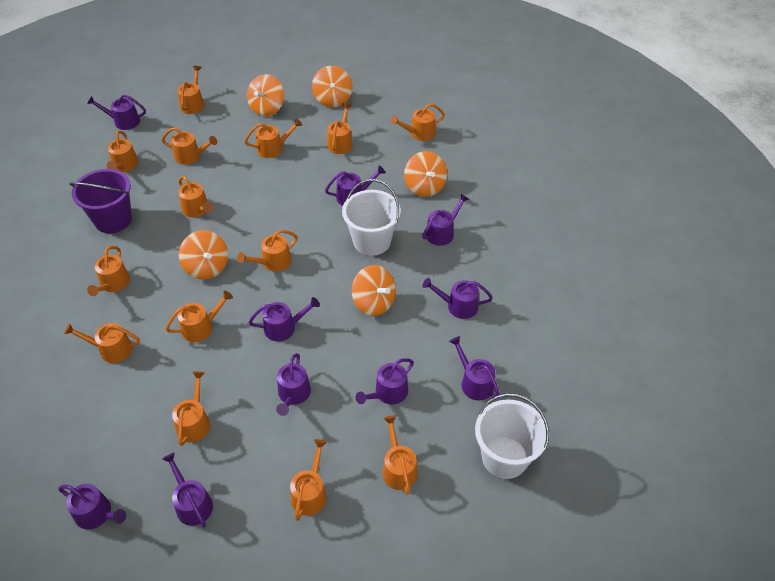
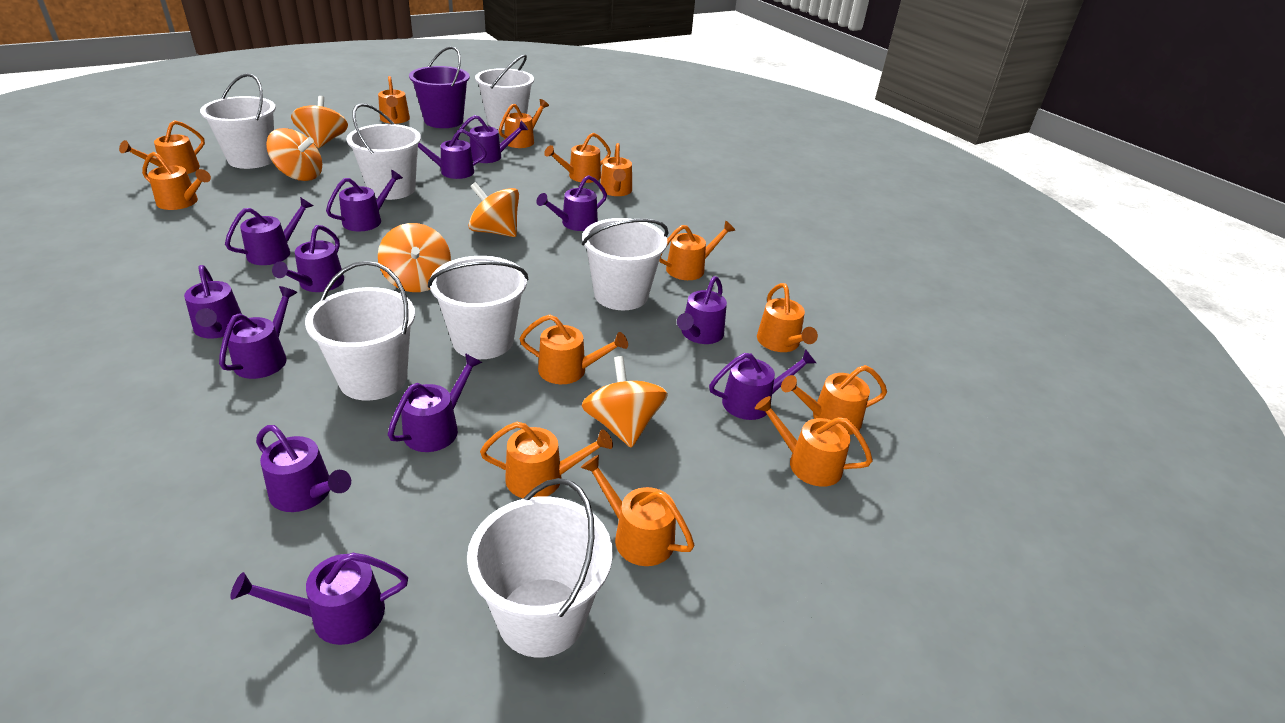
orange watering can: [64,323,140,363] [87,246,130,296] [107,131,139,172] [162,127,217,165] [166,290,233,342] [172,371,210,446] [177,66,204,114] [178,176,213,217] [237,230,298,271] [244,118,302,158] [290,439,327,521] [327,103,353,154] [382,416,418,495] [391,103,445,141] = 14 -> [119,120,205,174] [142,152,211,210] [378,76,410,124] [480,422,613,498] [499,99,549,148] [519,315,628,384] [544,133,611,183] [580,455,694,566] [600,143,632,196] [659,220,735,280] [755,396,873,487] [757,283,818,352] [781,365,887,435] = 13
purple watering can: [58,484,126,529] [87,94,146,130] [162,452,213,528] [249,297,320,341] [276,353,311,416] [325,166,386,206] [356,358,414,404] [422,194,469,246] [422,278,493,319] [449,336,500,400] = 10 -> [184,265,242,338] [219,286,298,379] [225,197,313,265] [230,553,408,645] [256,425,351,512] [272,225,344,292] [326,170,403,231] [388,353,482,452] [418,129,487,179] [456,115,528,163] [536,175,607,231] [677,276,727,344] [709,349,816,420] = 13
white bucket: [342,179,401,256] [475,393,549,479] = 2 -> [200,73,276,169] [305,261,415,401] [346,103,421,200] [428,256,528,359] [467,478,613,658] [475,54,534,130] [582,218,669,310] = 7

